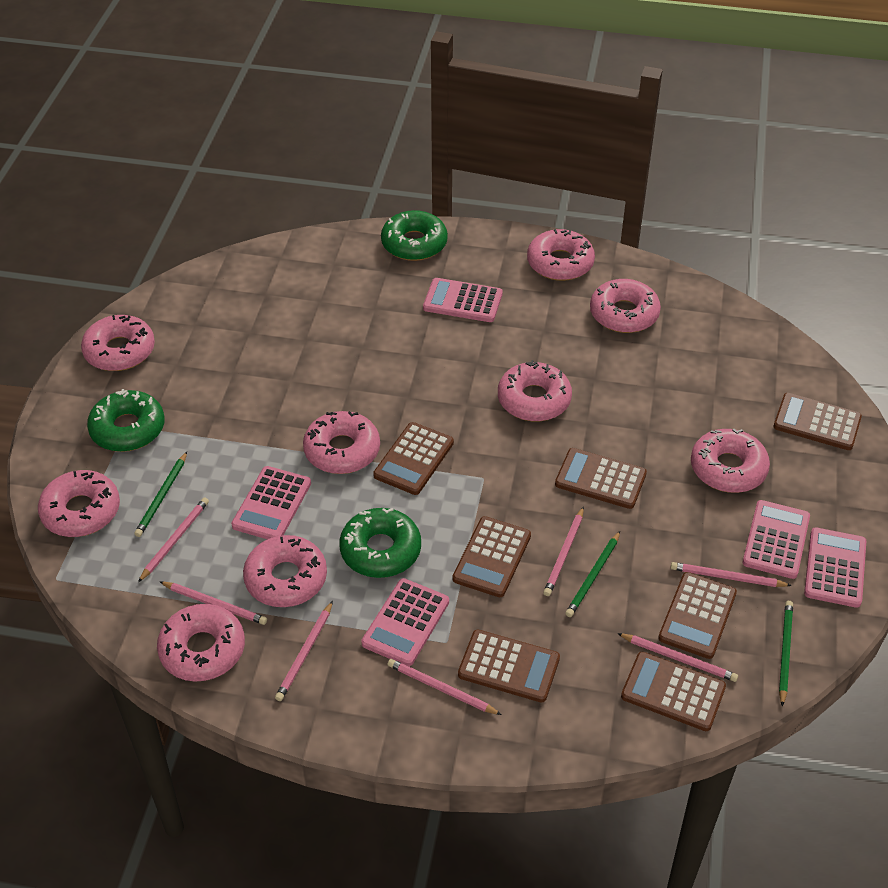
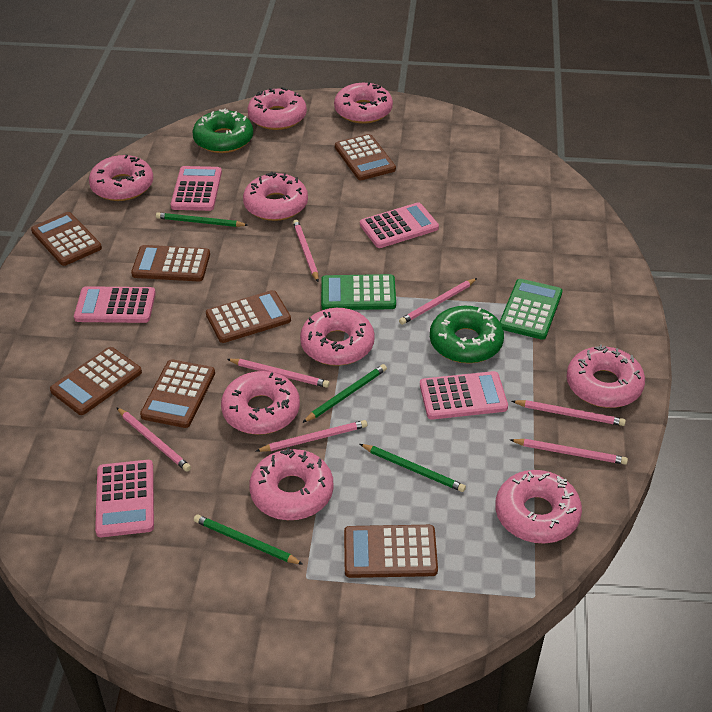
green calculator: none = 0 -> [321,274,396,310] [500,279,562,340] = 2
green donut: [87,389,165,452] [339,508,421,578] [381,210,448,261] = 3 -> [193,109,253,153] [430,306,504,363] = 2
green pencil: [134,452,187,537] [565,531,620,617] [779,601,793,706] = 3 -> [156,212,248,227] [194,514,303,565] [302,364,387,423] [360,444,466,492] = 4

